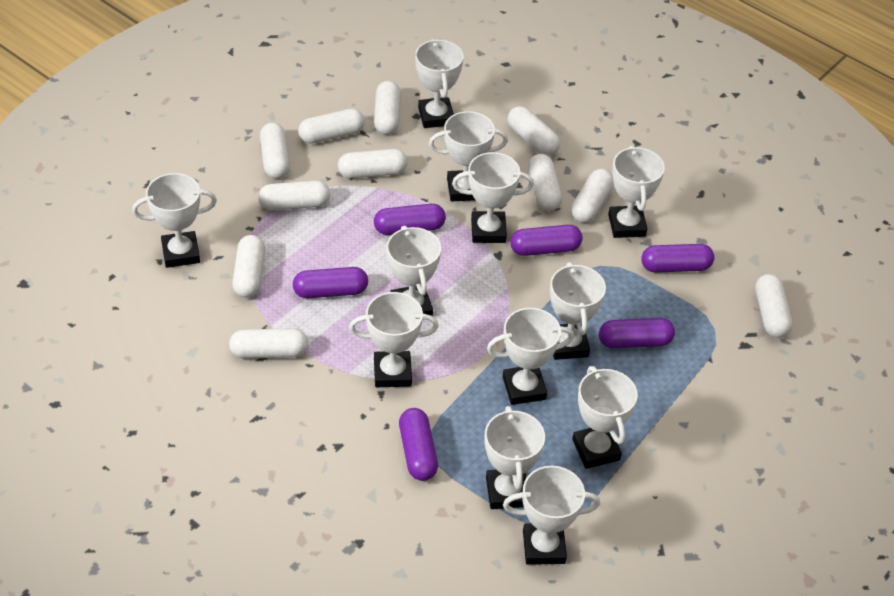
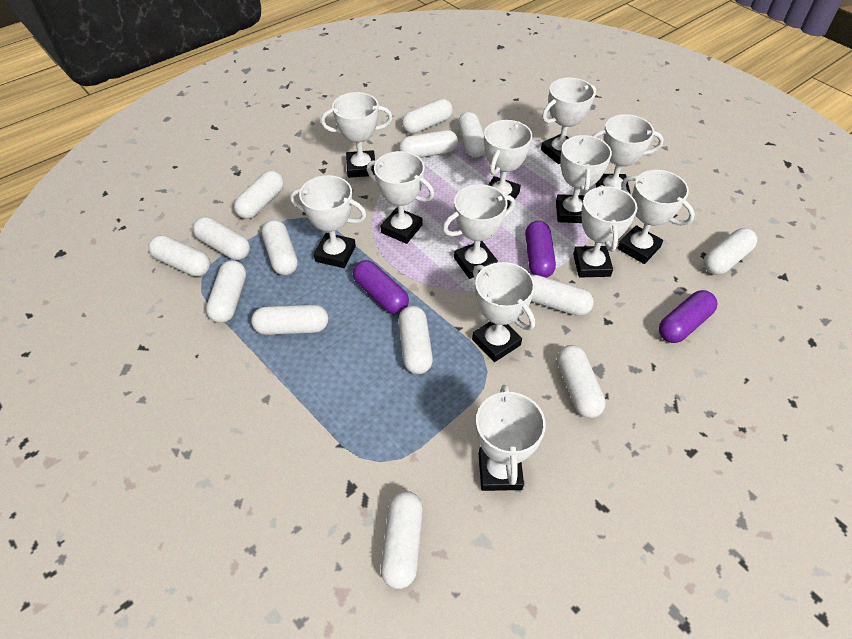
purple capsule: [293,267,368,298] [374,204,446,235] [399,408,438,481] [510,225,583,256] [599,318,675,349] [641,244,714,273] = 6 -> [353,260,409,314] [525,221,556,278] [659,290,717,343] = 3
white capsule: [229,328,308,359] [232,235,265,298] [258,181,330,210] [260,122,290,179] [298,108,365,144] [338,149,408,179] [374,81,401,135] [508,106,560,156] [528,154,562,211] [571,169,614,223] [755,274,793,338] = 11 -> [148,235,210,277] [193,217,250,260] [206,260,246,323] [234,170,284,219] [251,305,328,335] [261,220,298,275] [381,491,423,589] [399,130,458,158] [399,306,433,374] [402,99,453,134] [458,112,485,158] [531,275,594,316] [557,345,606,418] [703,228,757,275] = 14

